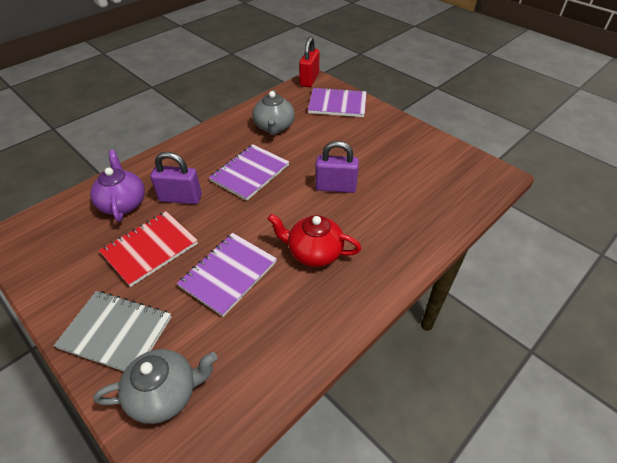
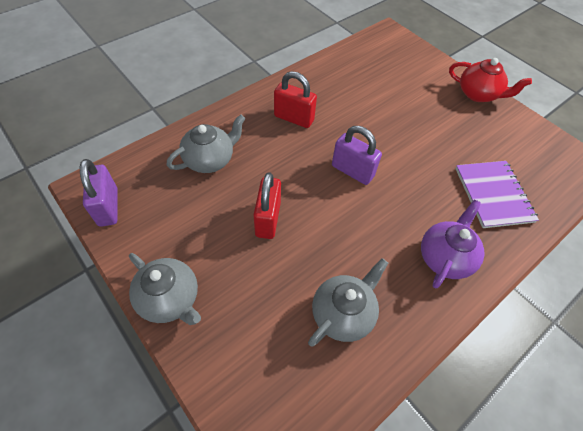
grey notebook: [54,291,171,371] = 1 -> none = 0
grey teapot: [94,349,217,424] [252,90,295,135] = 2 -> [129,253,201,325] [167,114,245,173] [308,258,388,347] = 3
purple notebook: [177,233,277,317] [209,144,289,201] [308,87,367,117] = 3 -> [455,161,539,228] = 1
red notebook: [99,211,198,287] = 1 -> none = 0
red padlock: [299,37,320,87] = 1 -> [253,172,281,239] [274,71,317,128] = 2

